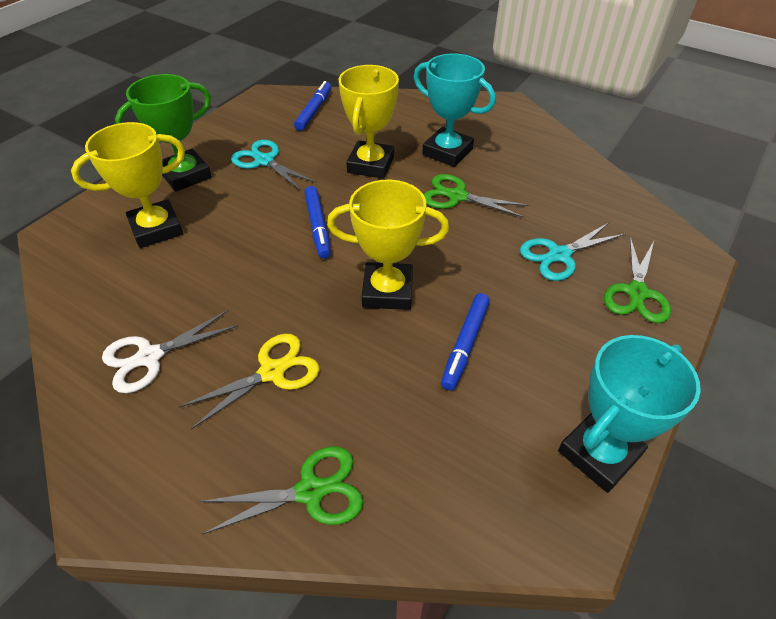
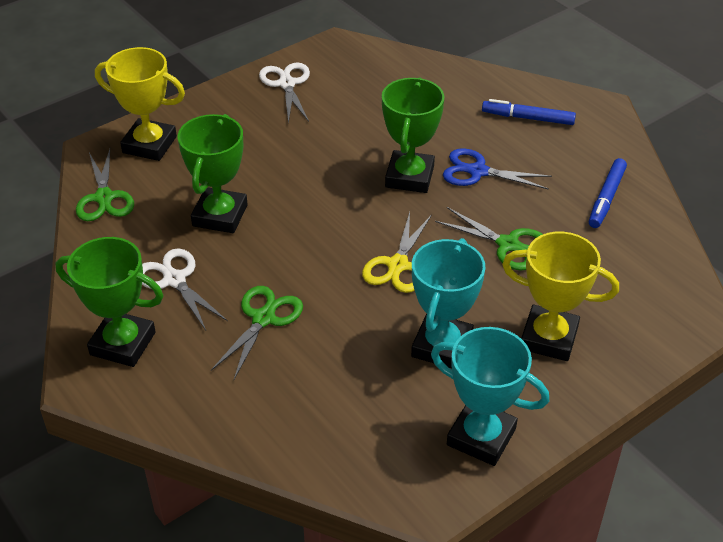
blue marker: [294,81,331,131] [305,186,331,259] [441,293,490,391] = 3 -> [482,99,576,125] [589,158,627,228] = 2
blue scissors: none = 0 -> [443,148,552,190] = 1
green trophy: [115,74,212,192] = 1 -> [55,237,163,367] [178,114,248,233] [382,78,444,193] = 3
turquoise scissors: [231,140,316,191] [520,223,626,281] = 2 -> none = 0
white scissors: [102,310,238,393] = 1 -> [142,248,228,330] [259,62,310,124] = 2
yellow trophy: [71,122,185,248] [327,180,449,310] [339,65,399,179] = 3 -> [95,47,185,161] [502,232,619,361] = 2

